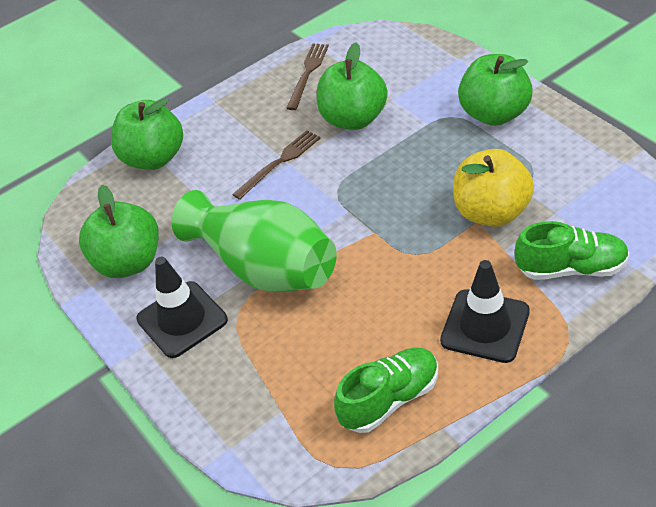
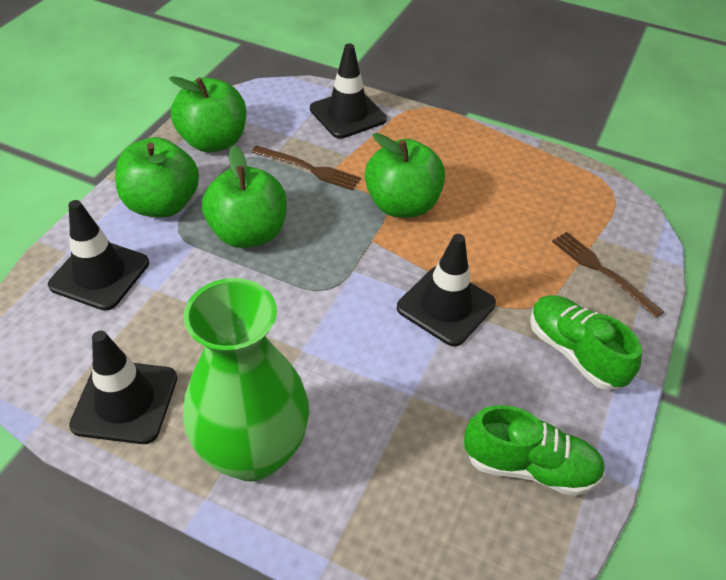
black traffic cone: [136,257,228,358] [440,260,530,363] = 2 -> [48,200,149,311] [69,331,177,444] [310,43,387,139] [397,234,496,347] = 4
yellow apple: [453,149,534,227] = 1 -> none = 0

